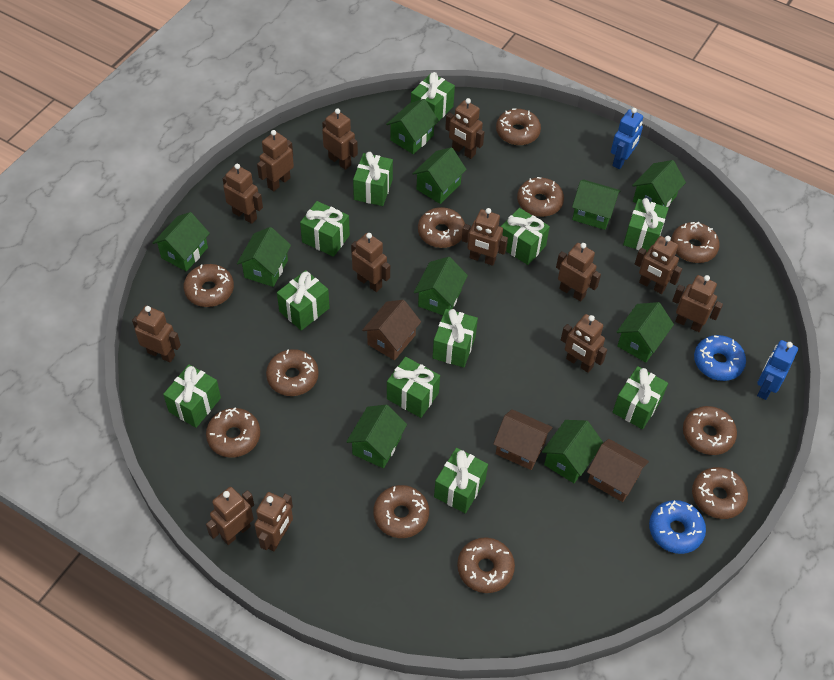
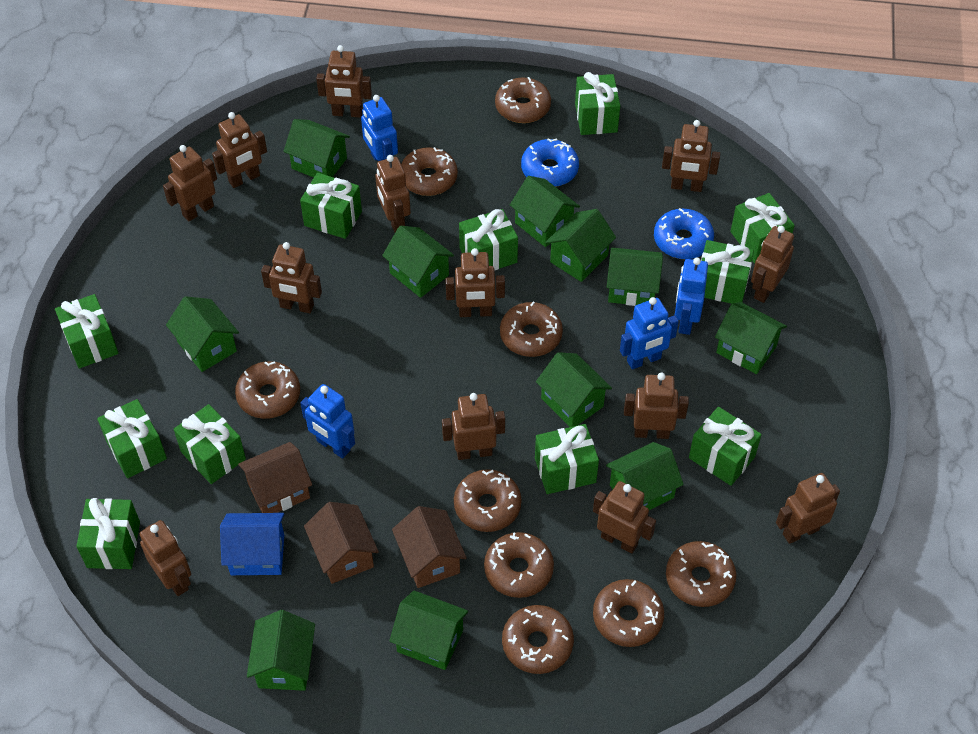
blue house: none = 0 -> [220,513,284,575] = 1
blue robot: [611,108,643,169] [757,340,798,400] = 2 -> [300,384,355,459] [361,95,398,161] [620,297,679,369] [675,258,708,335] = 4
brown donut: [184,264,234,307] [206,408,260,458] [266,349,319,396] [373,485,429,538] [418,207,465,248] [457,537,515,593] [496,108,541,145] [517,177,564,217] [671,222,720,263] [683,406,737,455] [692,467,748,519] = 11 -> [235,361,300,419] [401,147,458,196] [454,469,522,532] [484,532,554,598] [495,77,551,123] [500,301,563,357] [502,605,574,674] [593,579,664,647] [666,541,736,607] = 9
green house: [153,212,210,271] [237,227,291,287] [346,405,407,468] [386,99,439,154] [412,147,467,204] [414,257,468,315] [542,420,604,483] [572,179,621,230] [617,302,674,362] [632,160,686,207] = 10 -> [166,296,239,372] [247,610,315,691] [283,119,350,178] [382,226,454,298] [389,590,468,670] [510,176,580,247] [536,352,612,427] [545,209,616,282] [606,442,684,510] [607,247,663,306] [715,302,787,374] = 11

